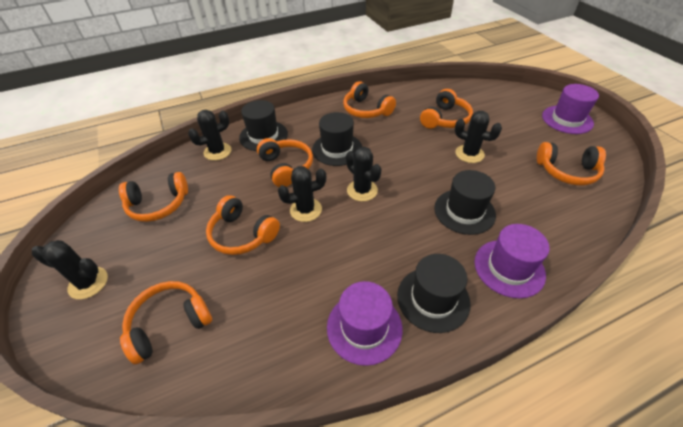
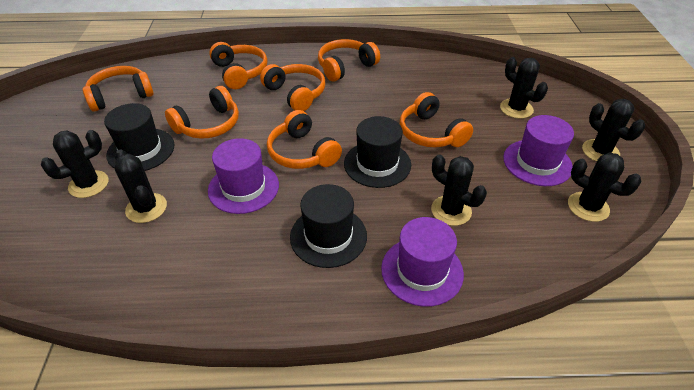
black cactus: [32,240,108,299] [188,110,231,161] [278,166,326,222] [346,147,382,201] [455,111,502,163] = 5 -> [41,130,108,198] [115,149,167,223] [431,154,487,226] [500,57,548,119] [568,152,641,222] [582,99,645,162] = 6
black hat: [239,100,288,151] [312,112,362,166] [397,254,471,333] [434,170,496,235] = 4 -> [104,103,174,171] [290,184,367,268] [344,116,411,188] = 3

